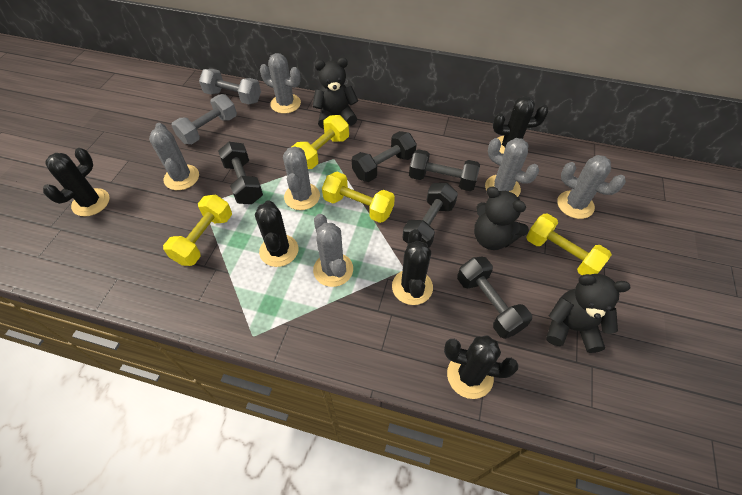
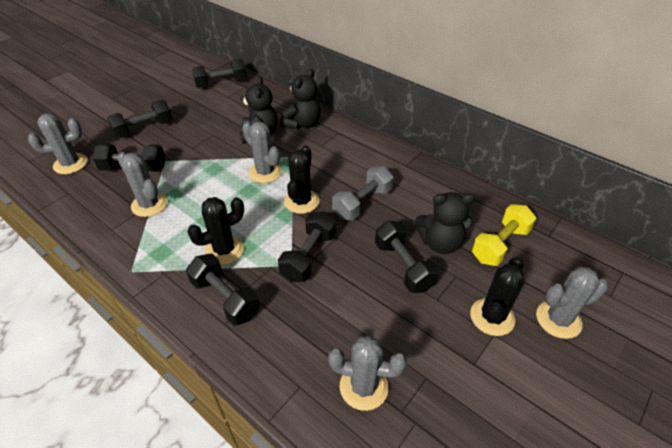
black cactus: [43,148,110,216] [255,200,298,267] [392,229,433,305] [444,335,518,399] [493,96,549,154] = 5 -> [187,197,244,265] [284,145,320,214] [470,256,524,336] = 3
black dumbbell: [218,142,263,204] [352,131,417,182] [402,183,458,248] [409,149,480,191] [457,257,532,339] = 5 -> [93,144,165,172] [107,100,172,138] [186,254,260,326] [192,59,247,88] [278,212,336,282] [375,221,439,293] = 6
grey cactus: [149,123,199,190] [260,53,301,114] [283,146,320,210] [313,214,353,287] [485,138,539,197] [557,155,626,219] = 6 -> [28,113,88,174] [117,152,168,217] [242,121,282,183] [328,335,407,411] [536,267,608,339] = 5
grey dumbbell: [171,94,237,144] [199,69,261,104] = 2 -> [332,166,394,221] = 1
yellow dumbbell: [163,194,232,266] [292,115,349,169] [322,172,395,223] [526,213,612,275] = 4 -> [472,204,537,266] = 1

